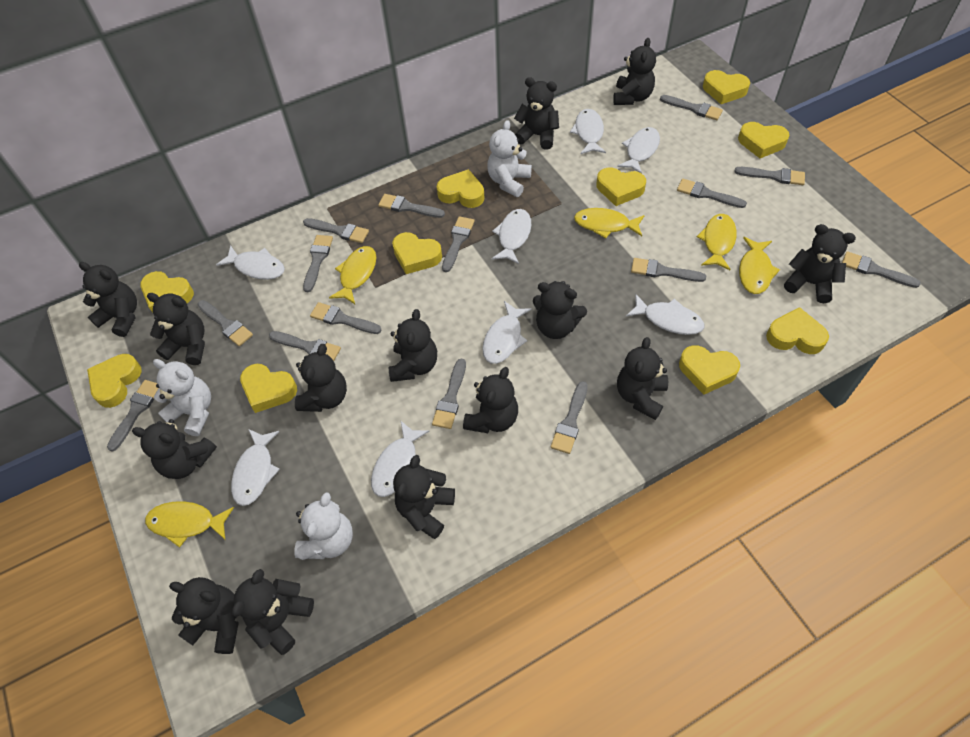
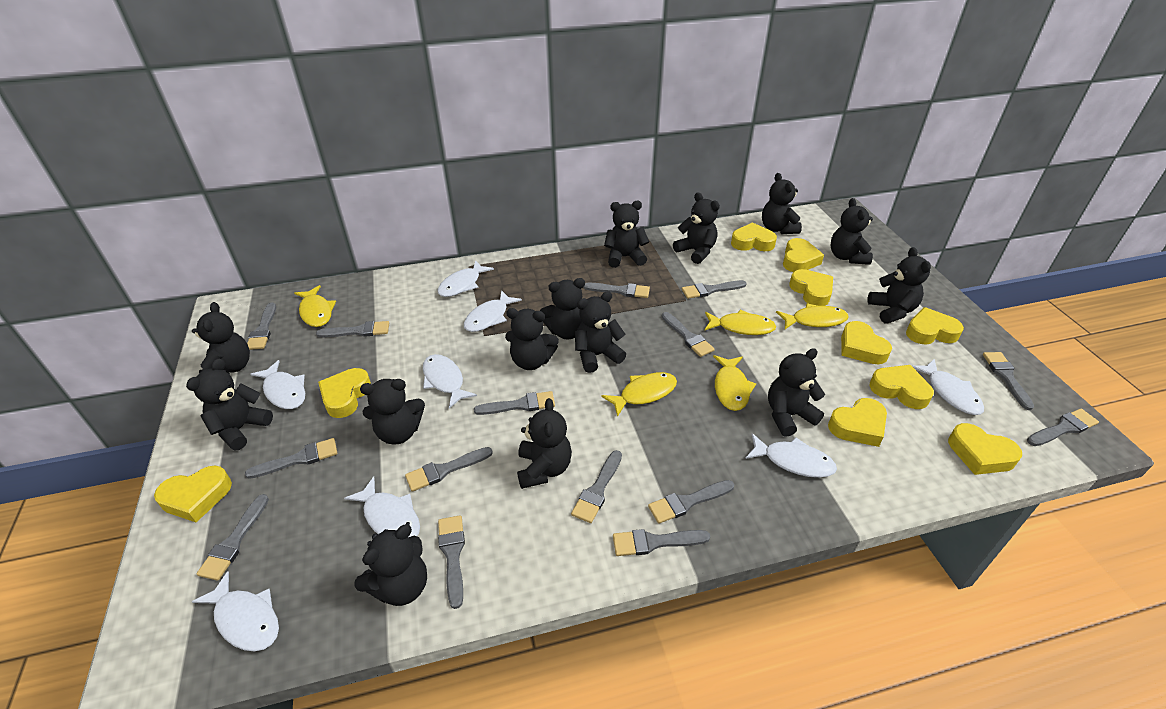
white teddy bear: [153,359,211,436] [294,492,353,560] [487,120,532,197] = 3 -> none = 0

